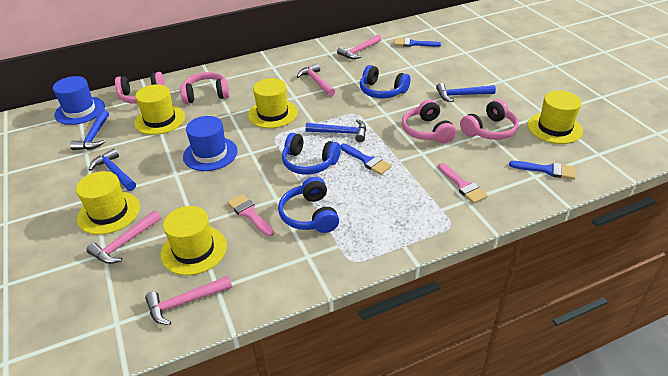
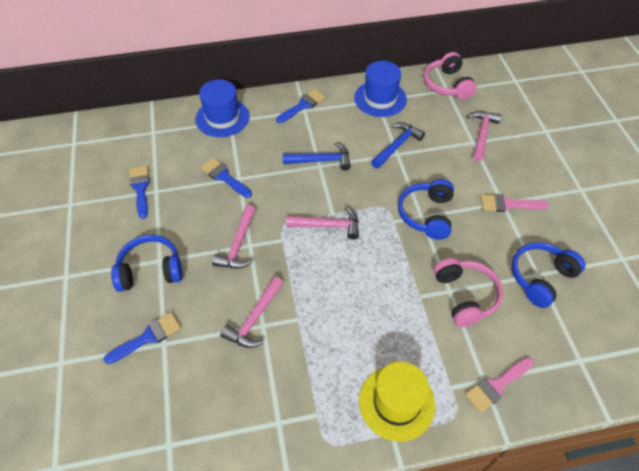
blue brush: [340,144,392,175] [394,38,441,47] [509,161,575,179] = 3 -> [103,312,181,364] [129,166,150,219] [200,158,252,198] [276,89,325,123] = 4
blue hammer: [70,110,109,150] [89,148,136,191] [305,119,366,142] [436,83,496,102] = 4 -> [283,142,351,171] [371,123,425,169] = 2
pink headphones: [115,72,165,104] [180,72,229,104] [402,99,456,143] [460,99,519,140] = 4 -> [424,52,477,99] [433,258,503,327] = 2
yellow hat: [76,171,140,235] [134,84,185,135] [161,206,227,275] [248,78,298,128] [528,90,583,144] = 5 -> [359,361,435,442] = 1

